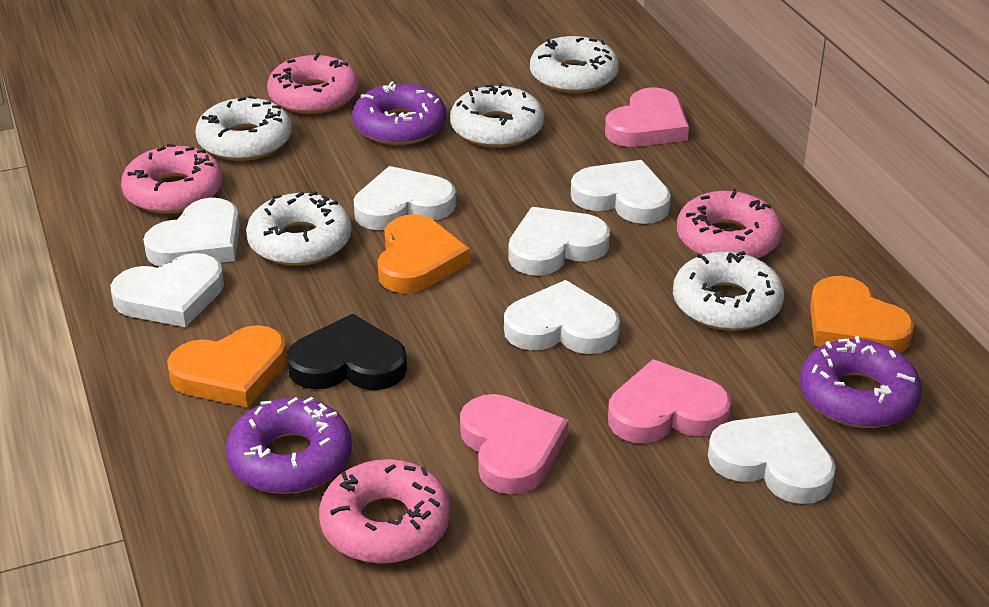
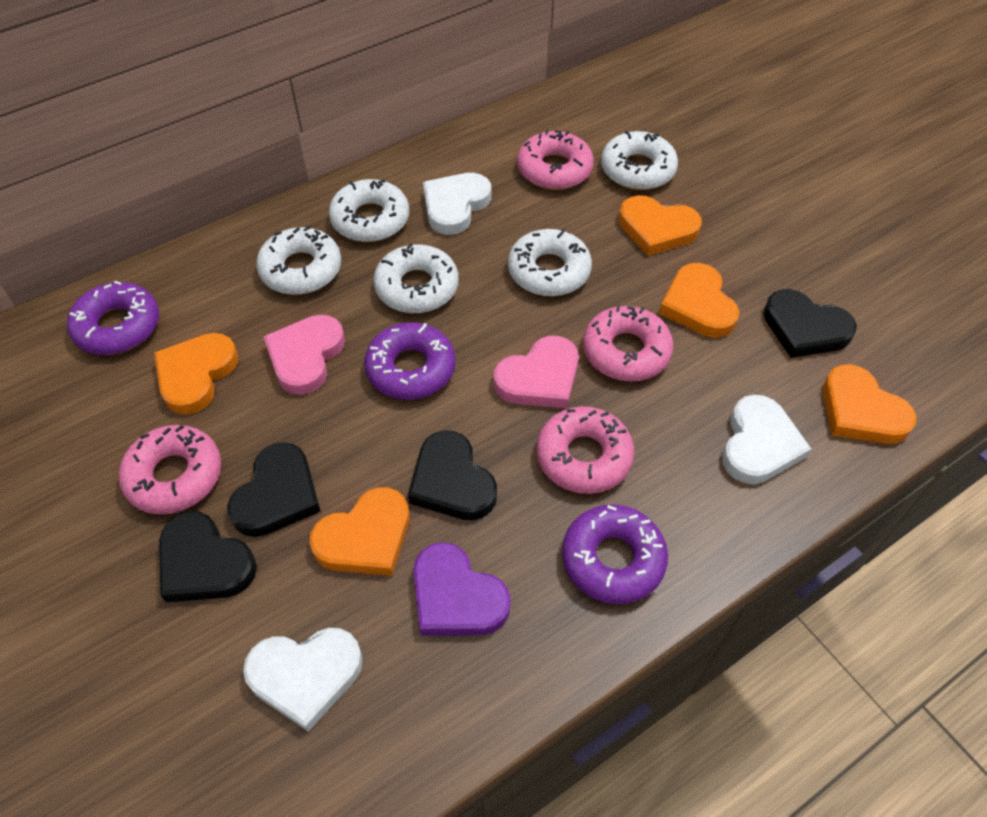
black heart: [287,314,407,390] = 1 -> [159,511,257,602] [227,442,321,537] [408,430,497,520] [763,289,857,358] = 4
orange heart: [167,325,287,408] [378,214,470,293] [810,276,914,353] = 3 -> [154,333,238,415] [309,487,410,576] [619,195,702,256] [659,263,739,338] [823,364,916,444] = 5
pink heart: [460,394,568,494] [605,87,689,147] [608,359,731,443] = 3 -> [263,315,345,395] [494,336,579,409] = 2
purple heart: none = 0 -> [413,542,511,636] = 1
white heart: [110,253,224,327] [143,198,240,267] [353,166,456,230] [504,280,620,354] [508,207,610,276] [571,160,671,224] [708,412,836,504] = 7 -> [243,628,363,732] [423,173,491,235] [722,395,811,484] = 3

